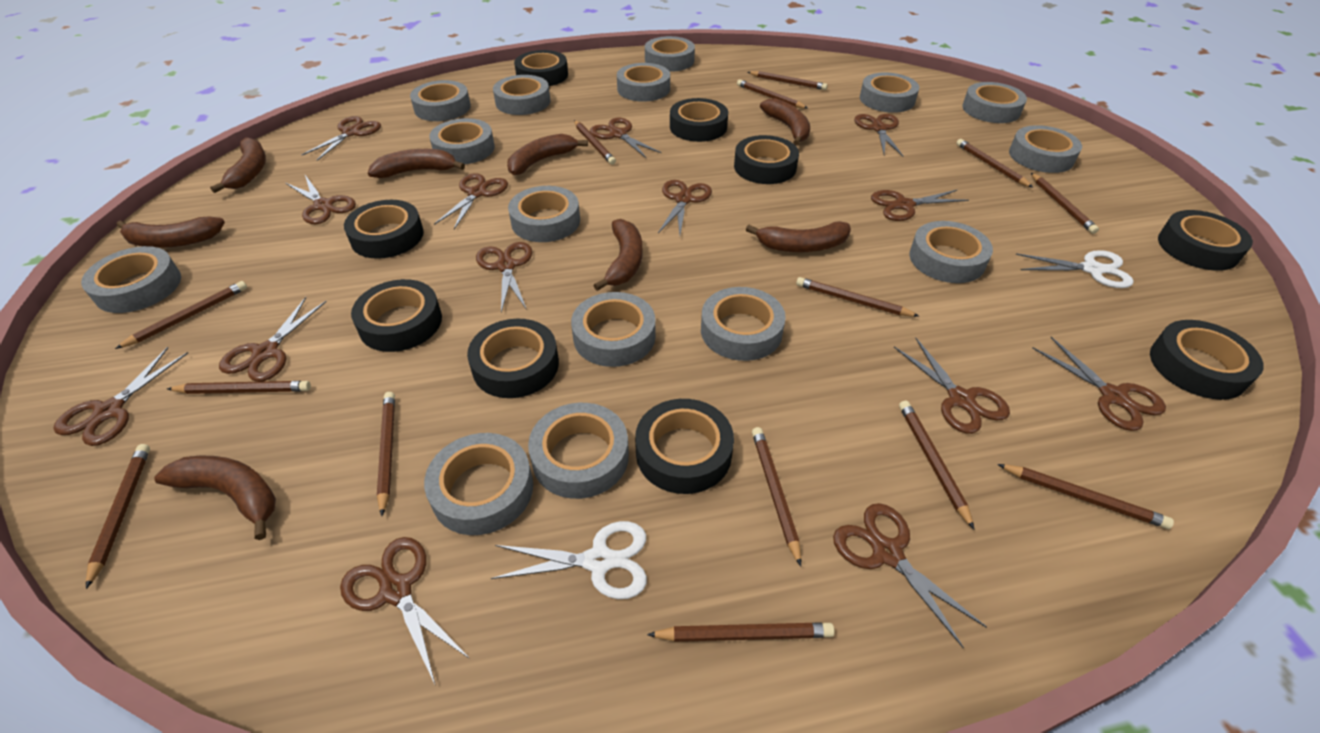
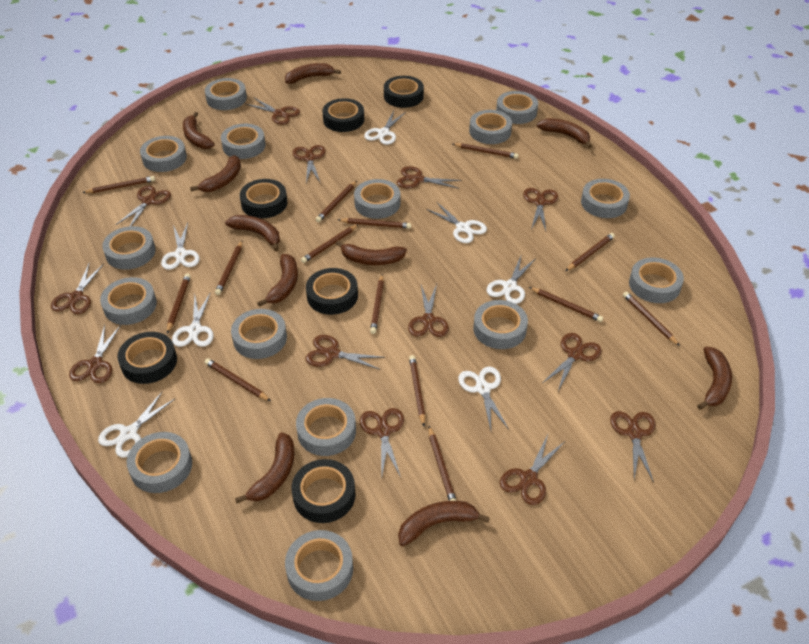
black tape: [344,200,424,259] [351,279,442,352] [467,319,559,398] [514,50,568,86] [635,399,734,494] [670,98,728,142] [734,135,799,184] [1150,320,1264,400] [1158,210,1253,271] = 9 -> [117,332,177,384] [240,179,287,218] [291,459,356,523] [306,268,358,315] [322,98,364,132] [384,76,424,108] = 6
brown banana: [117,216,225,248] [154,456,276,540] [210,137,266,193] [368,149,465,178] [507,134,588,175] [593,219,643,291] [746,221,851,252] [760,98,810,146] = 8 -> [183,112,215,149] [190,155,241,192] [225,215,280,251] [235,432,294,504] [257,254,298,307] [285,63,341,84] [336,240,407,265] [398,501,490,546] [537,118,592,148] [697,347,732,410] = 10
brown scissors: [53,347,188,446] [219,297,327,382] [286,175,356,224] [302,116,381,161] [340,537,470,686] [434,173,508,229] [476,242,532,312] [590,117,662,158] [658,180,712,235] [833,503,987,648] [854,114,903,156] [871,190,969,221] [894,337,1010,434] [1033,337,1166,431] = 14 -> [51,264,104,314] [69,325,121,383] [116,186,171,226] [246,97,300,125] [293,145,326,183] [306,335,385,370] [360,408,404,478] [397,166,462,189] [408,284,449,337] [500,435,564,505] [523,188,558,231] [543,333,602,391] [610,411,656,482] = 13
white scissors: [491,521,647,599] [1016,250,1134,288] = 2 -> [98,391,176,458] [161,223,199,270] [172,292,214,347] [364,111,406,145] [426,202,487,243] [458,367,509,430] [486,256,536,304] = 7

